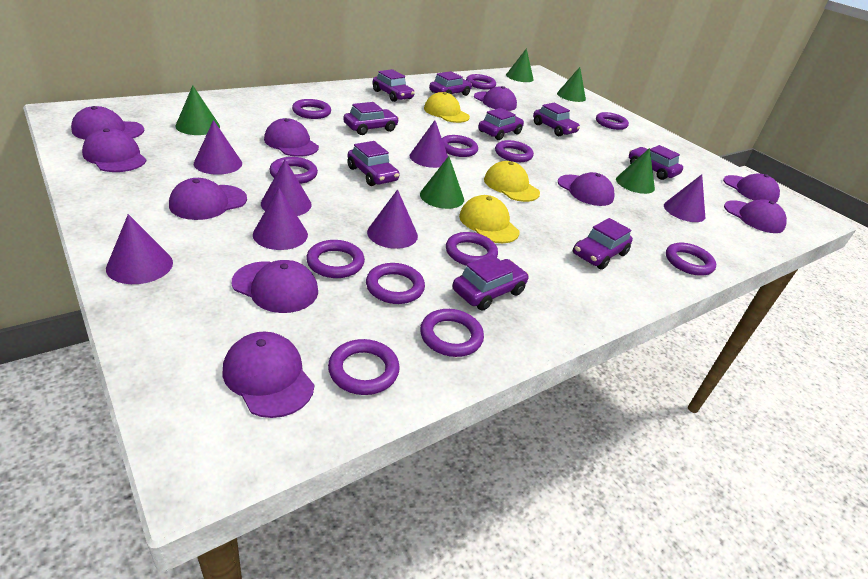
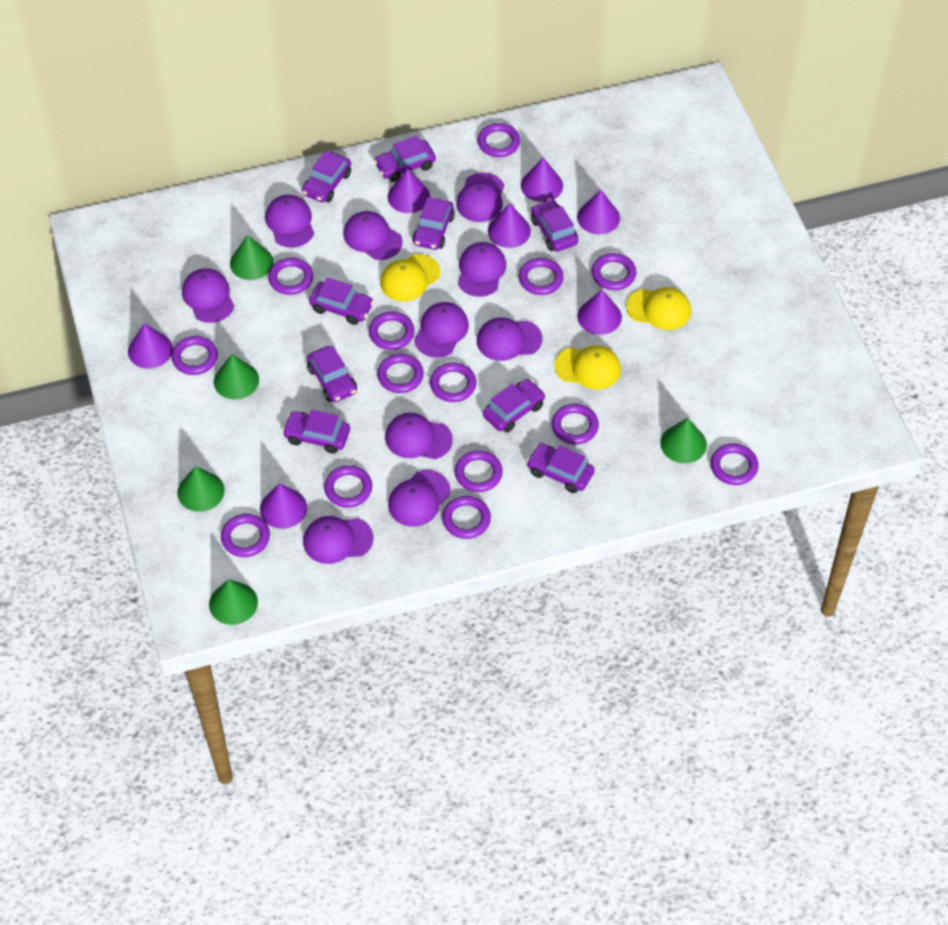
purple ring: [269,157,318,184] [292,99,331,119] [306,240,365,278] [328,339,400,395] [366,263,425,304] [420,309,484,357] [442,135,478,157] [446,232,498,265] [466,74,496,89] [495,140,534,162] [596,112,629,130] [666,243,716,276] = 12 -> [171,336,218,375] [221,514,270,557] [268,257,313,295] [324,465,372,508] [369,311,415,350] [377,354,424,393] [430,362,477,402] [442,496,491,539] [455,450,503,492] [478,123,520,157] [519,258,564,295] [551,404,599,444] [591,253,636,290] [711,443,759,485] = 14

